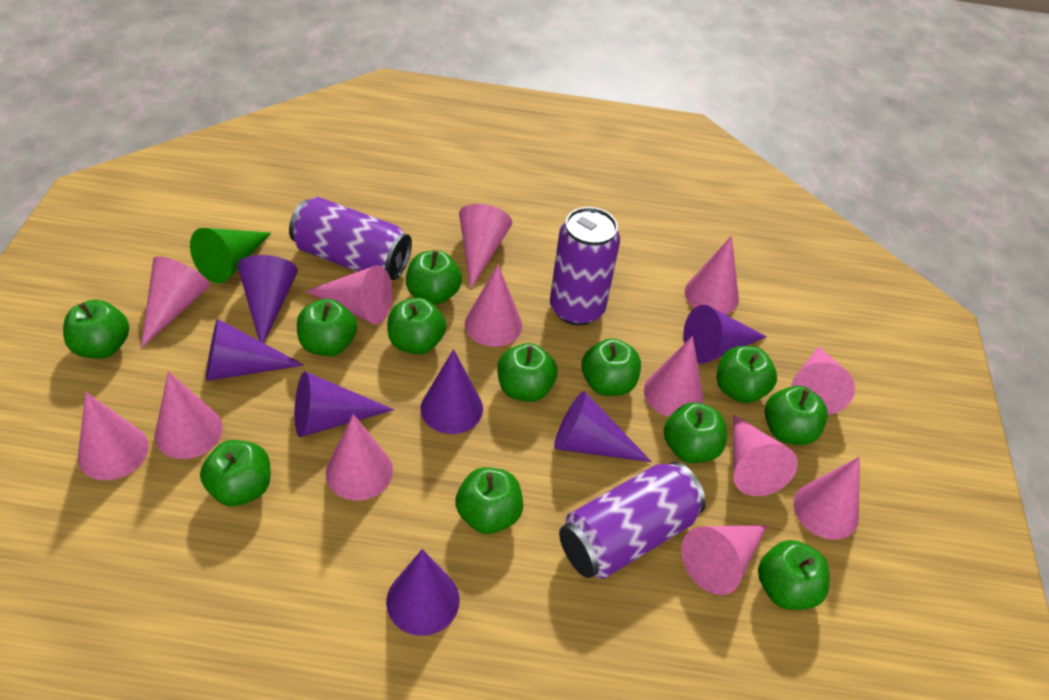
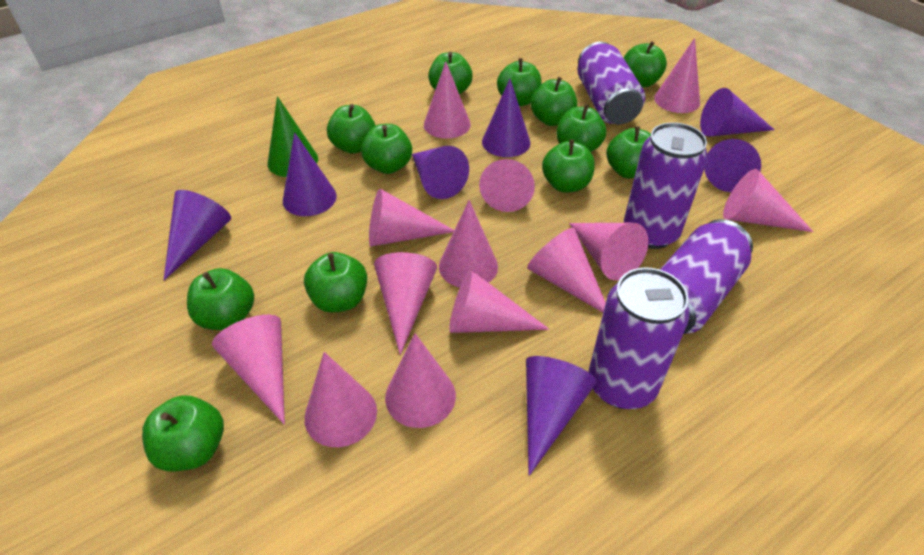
purple can: [289,197,412,280] [550,207,620,326] [559,461,706,579] = 3 -> [577,42,645,125] [589,267,690,409] [624,122,708,249] [660,219,753,334] = 4

